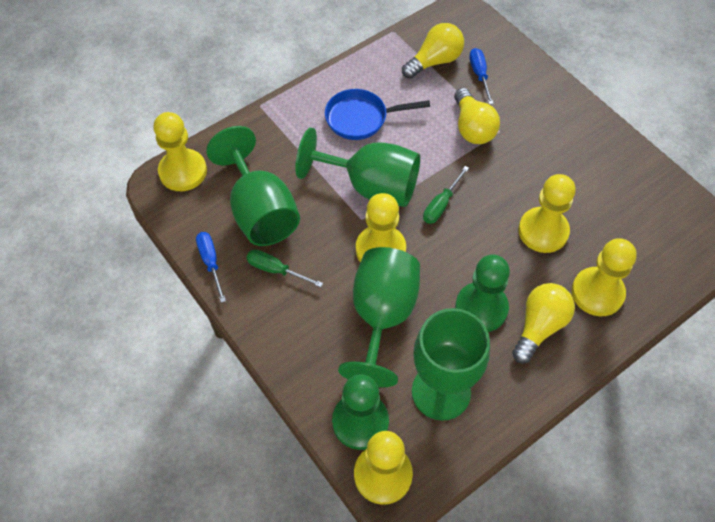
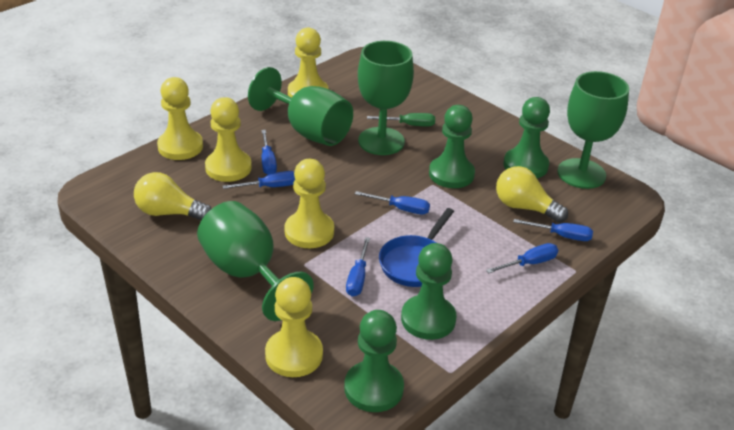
blue screwdriver: [196,232,226,303] [469,48,494,104] = 2 -> [223,171,295,189] [261,130,277,175] [346,237,370,297] [355,191,430,214] [486,243,558,273] [513,219,593,241] = 6
green pawn: [332,374,389,450] [455,255,510,332] = 2 -> [344,310,404,412] [401,243,457,340] [429,105,475,188] [503,97,550,178] = 4
green screwdriver: [246,249,323,287] [423,166,469,224] = 2 -> [367,113,435,126] = 1
yellow light bulb: [402,23,464,79] [454,88,500,144] [512,283,575,363] = 3 -> [134,172,211,220] [496,166,568,223] = 2

